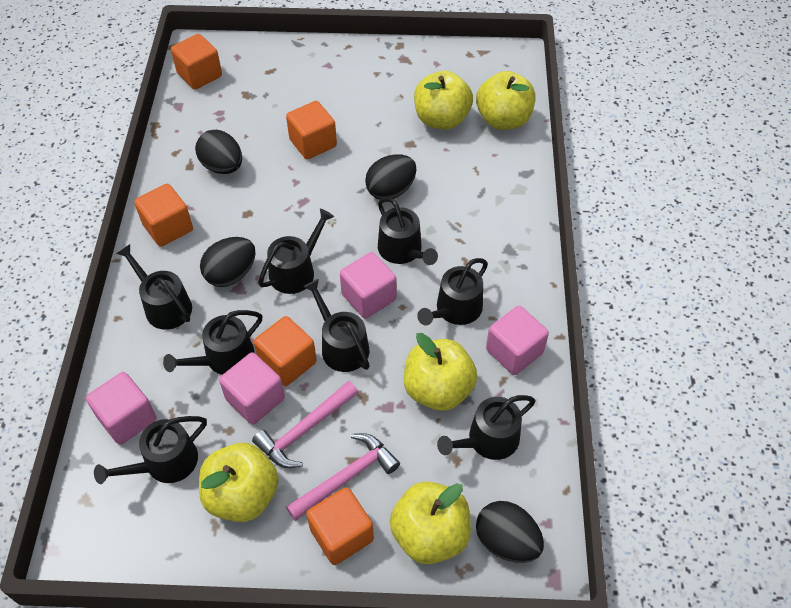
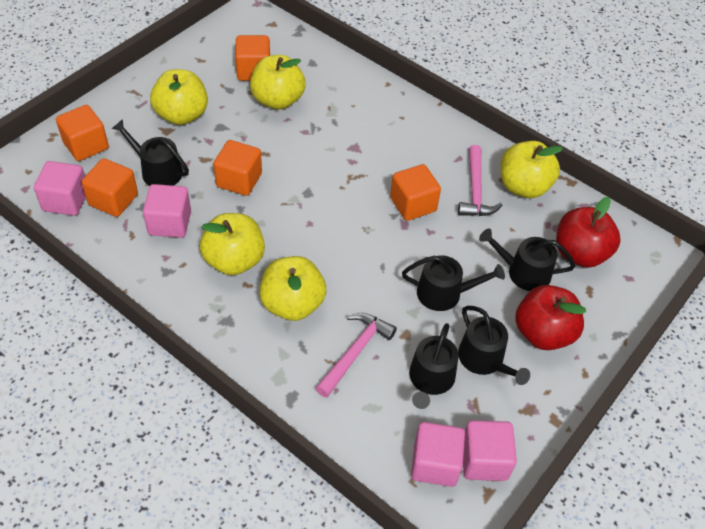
black egg: [195,130,242,174] [200,237,256,287] [365,154,416,200] [476,501,544,563] = 4 -> none = 0
black watering can: [94,416,207,484] [116,244,192,330] [163,310,262,375] [258,209,334,294] [303,279,370,372] [378,197,438,265] [417,258,488,326] [437,395,535,460] = 8 -> [112,119,189,186] [402,255,505,311] [409,323,459,409] [458,306,530,385] [479,229,575,291] = 5
red apple: none = 0 -> [515,285,586,350] [556,197,621,268] = 2

